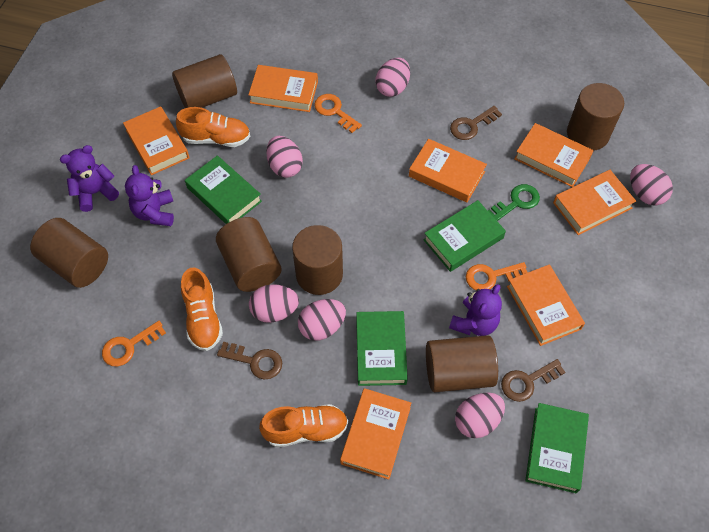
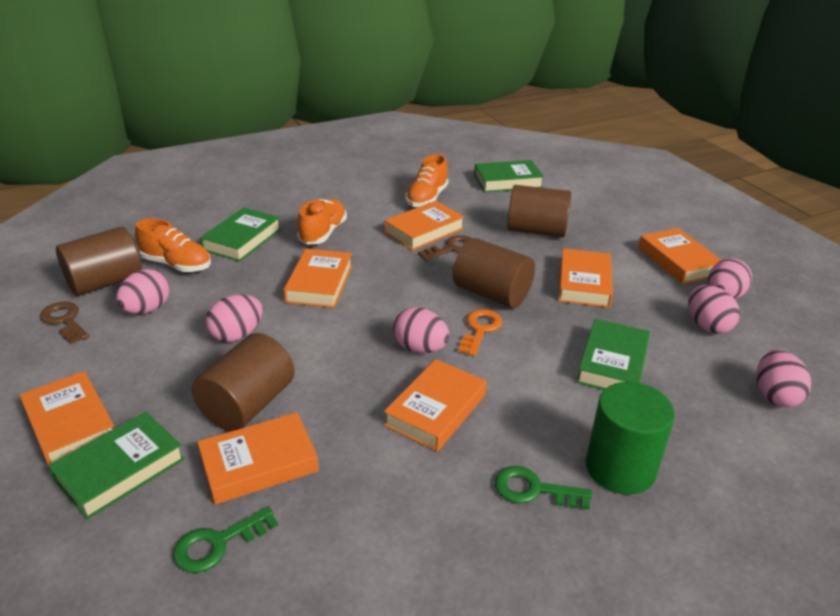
brown cylinder: [30,218,108,288] [172,54,237,108] [216,217,282,292] [292,225,343,295] [426,335,498,392] [567,83,624,150] = 6 -> [56,227,142,296] [192,333,295,432] [453,238,535,308] [507,185,571,237] = 4
brown key: [217,342,282,380] [450,106,502,140] [501,359,565,402] = 3 -> [40,301,89,344] [418,235,471,261] = 2
green cylinder: none = 0 -> [586,382,675,495] = 1
green key: [488,184,540,221] = 1 -> [173,507,278,573] [495,466,592,510] = 2
orange key: [102,321,166,366] [314,94,362,133] [466,262,528,290] = 3 -> [458,309,502,356] = 1
purple teddy bear: [60,145,119,212] [125,165,174,226] [449,284,502,336] = 3 -> none = 0

